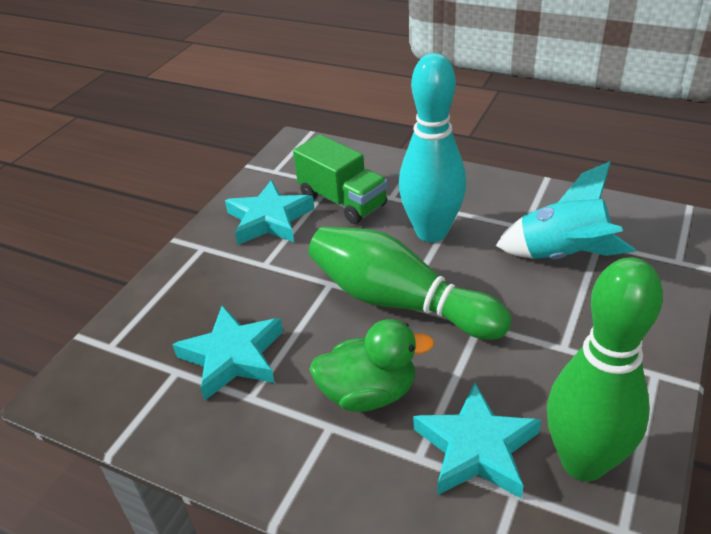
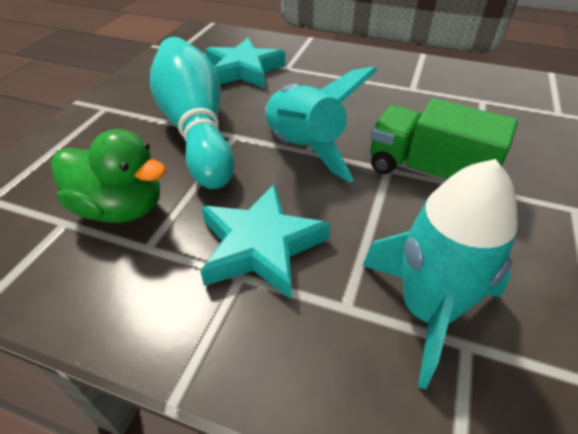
green bowling pin: [308,227,511,340] [547,257,663,481] = 2 -> none = 0
turquoise rocket: [496,161,635,259] = 1 -> [265,66,378,183] [362,159,518,389] = 2
turquoise star: [172,305,283,400] [225,180,315,245] [413,383,541,498] = 3 -> [200,184,330,299] [205,38,285,88] = 2

